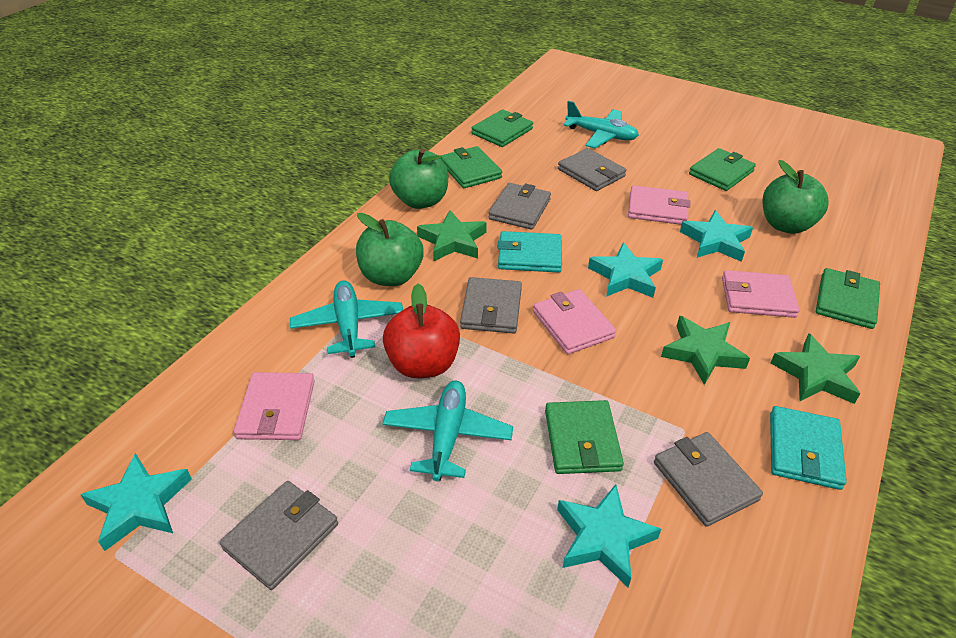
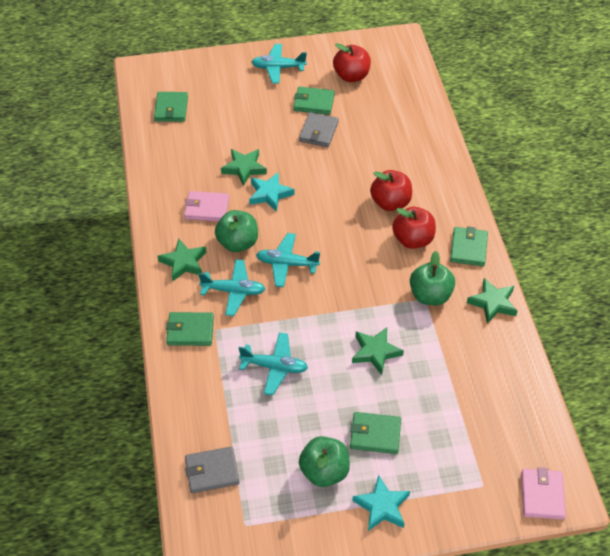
green star: [417,210,487,261] [661,316,750,385] [771,333,860,404] = 3 -> [158,239,206,282] [221,149,267,186] [352,327,404,375] [467,278,518,323] = 4
grey wallet: [220,481,338,590] [460,277,522,334] [488,183,551,230] [558,148,627,191] [654,432,763,527] = 5 -> [185,446,240,493] [299,112,339,147] = 2
pink wallet: [234,372,315,440] [533,289,616,354] [628,185,691,225] [722,270,800,318] = 4 -> [184,191,229,222] [521,467,566,520] = 2
red apple: [383,284,460,378] = 1 -> [333,43,371,82] [370,170,412,211] [392,207,436,249] = 3
turquoise plane: [290,280,403,358] [382,381,513,481] [563,101,639,148] = 3 -> [198,259,265,316] [239,332,308,395] [252,44,307,84] [256,233,320,287] = 4
turquoise star: [80,453,192,551] [557,484,661,587] [588,242,663,298] [680,210,753,262] = 4 -> [249,172,294,212] [352,475,410,531] = 2
turquoise wallet: [497,231,562,272] [770,406,847,490] = 2 -> none = 0

